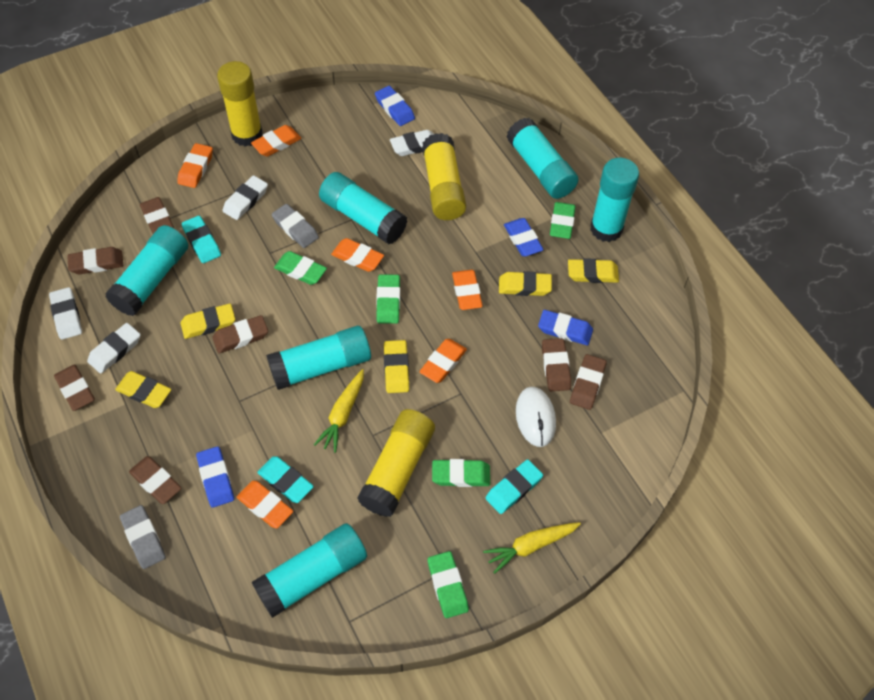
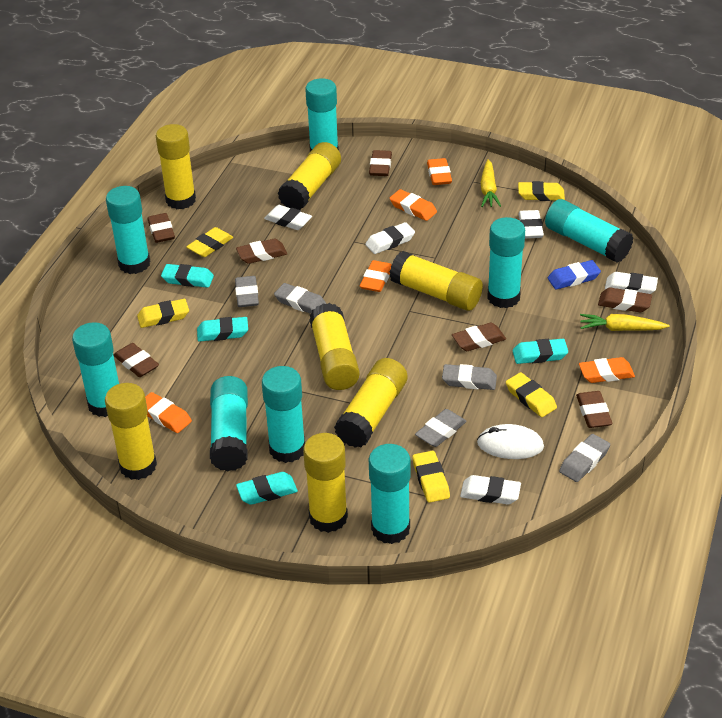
blue eraser: [196,446,234,508] [375,86,415,126] [504,218,544,256] [538,310,593,345] = 4 -> [548,260,601,290] = 1
green eraser: [274,251,327,285] [377,274,400,324] [428,551,469,618] [432,459,490,487] [550,202,576,239] = 5 -> none = 0
grey eraser: [120,505,166,569] [272,204,319,248] = 2 -> [235,276,259,307] [274,283,326,314] [415,409,467,447] [442,364,497,390] [559,434,610,482] = 5
orange eraser: [177,143,213,188] [237,480,293,529] [251,125,301,157] [331,238,384,272] [419,339,467,383] [452,270,483,310] = 6 -> [145,392,192,433] [360,260,392,292] [390,189,437,221] [427,158,452,185] [579,357,635,383] = 5
turquoise eraser: [181,216,221,263] [257,456,314,503] [485,459,543,514] = 3 -> [161,264,214,288] [197,317,248,342] [236,472,298,505] [513,339,568,364] = 4
turquoise glue stick: [105,225,188,316] [251,523,367,618] [266,326,371,390] [319,172,407,244] [506,118,578,199] [590,157,639,242] = 6 -> [72,322,119,417] [106,186,150,274] [210,376,248,471] [262,366,305,463] [305,78,339,152] [369,444,411,544] [487,217,525,308] [545,199,634,263] = 8
white eraser: [49,287,82,340] [87,323,140,374] [223,175,268,220] [390,130,434,156] = 4 -> [264,205,312,230] [365,222,415,254] [460,475,521,504] [519,210,544,238] [605,272,658,294] = 5
yellow glue stick: [217,61,263,147] [357,409,435,517] [422,133,466,220] = 3 -> [105,383,157,480] [156,124,196,209] [278,142,341,210] [303,433,348,533] [310,303,360,390] [334,358,407,448] [390,251,483,311] = 7

